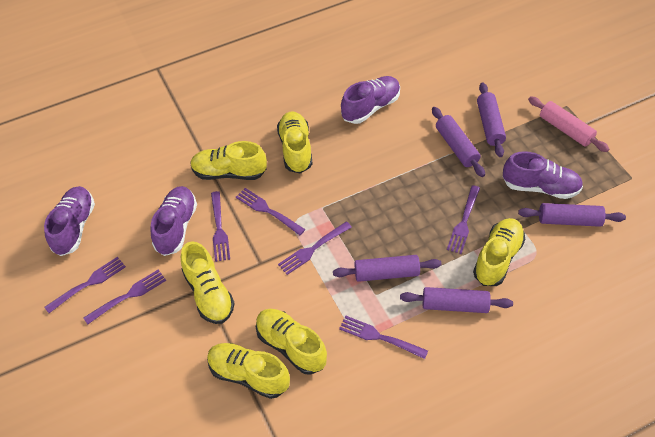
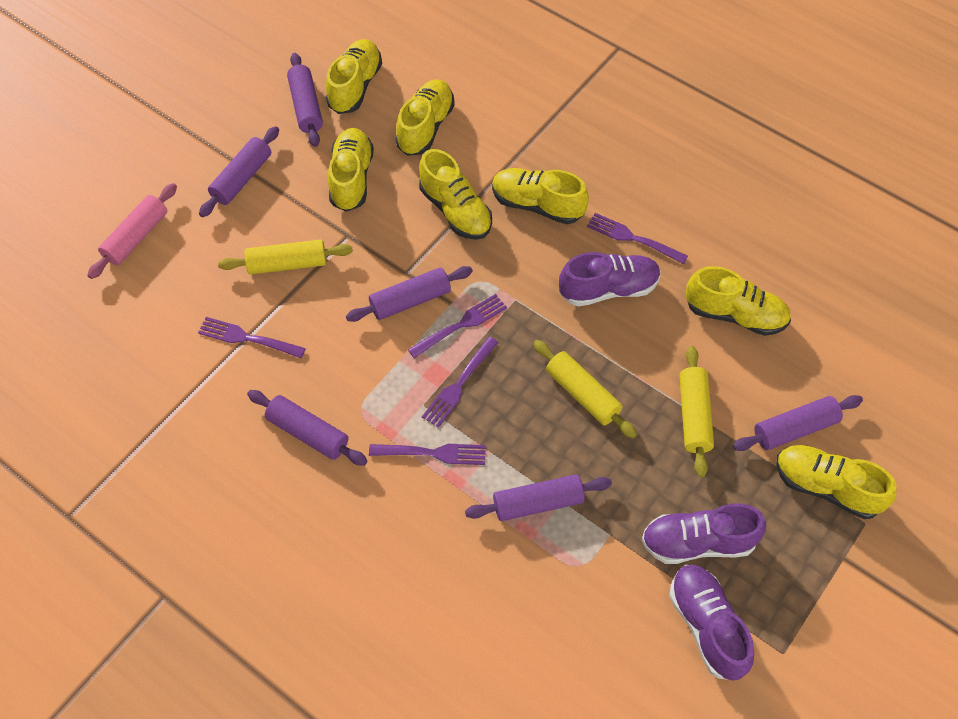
purple fork: [44,257,126,313] [83,270,166,324] [211,191,230,262] [236,188,305,235] [278,221,352,275] [339,316,428,359] [447,185,480,254] = 7 -> [198,317,306,358] [369,444,486,465] [408,294,507,358] [422,337,499,428] [587,213,688,264] = 5
purple rolling pin: [333,255,442,282] [400,287,513,313] [432,107,485,177] [477,83,506,157] [518,203,626,227] = 5 -> [199,126,279,217] [247,390,367,466] [287,53,323,147] [346,266,473,322] [465,474,612,521] [733,395,863,451] = 6
purple shoe: [44,186,95,256] [150,186,197,256] [341,76,400,124] [503,151,583,199] = 4 -> [559,252,661,307] [642,503,766,564] [669,565,754,681] = 3
yellow rolling pin: none = 0 -> [218,239,353,275] [533,340,637,438] [680,346,714,477] = 3
yellow shoe: [181,241,235,324] [190,141,267,180] [207,343,290,399] [256,309,327,375] [277,112,313,173] [473,218,525,286] = 6 -> [326,39,382,114] [328,128,374,212] [395,79,455,156] [419,149,492,240] [492,168,589,224] [686,266,791,336] [776,445,897,519] = 7

